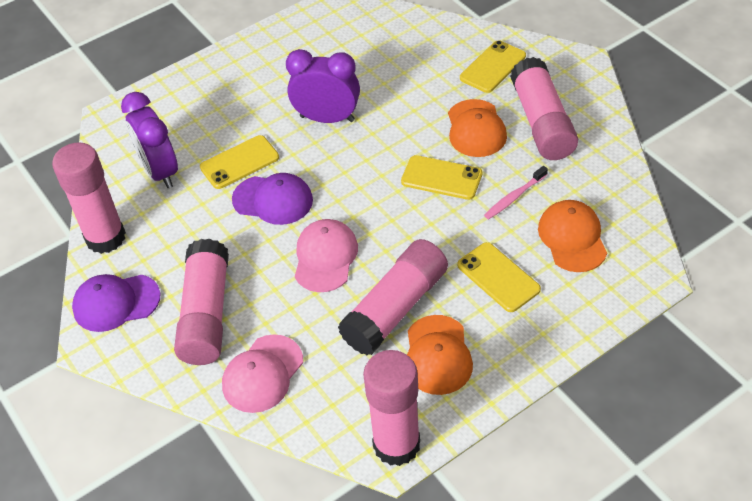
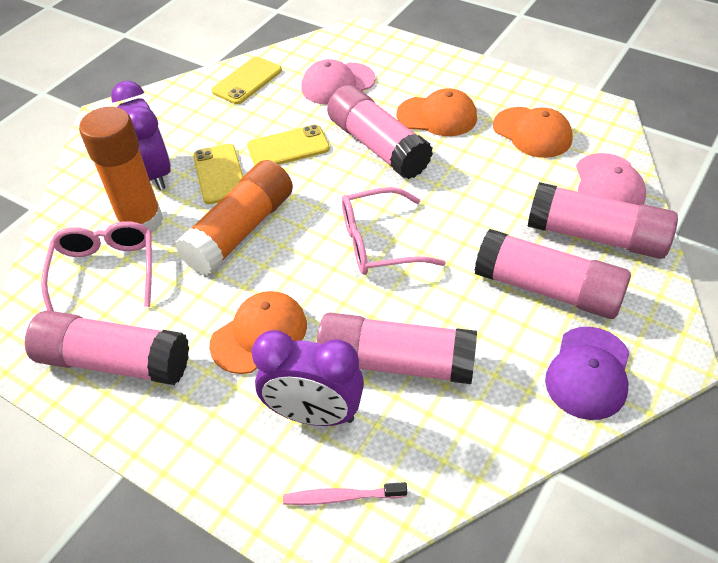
orange glue stick: none = 0 -> [79,107,163,233] [175,160,293,275] = 2
pink glasses: none = 0 -> [41,221,152,311] [342,187,446,275] = 2
purple cap: [72,274,160,332] [232,173,313,225] = 2 -> [545,327,629,420] = 1
yellow phone: [200,135,279,189] [401,155,482,200] [457,242,541,312] [460,40,526,93] = 4 -> [193,144,243,204] [211,56,282,104] [247,125,330,166] = 3

